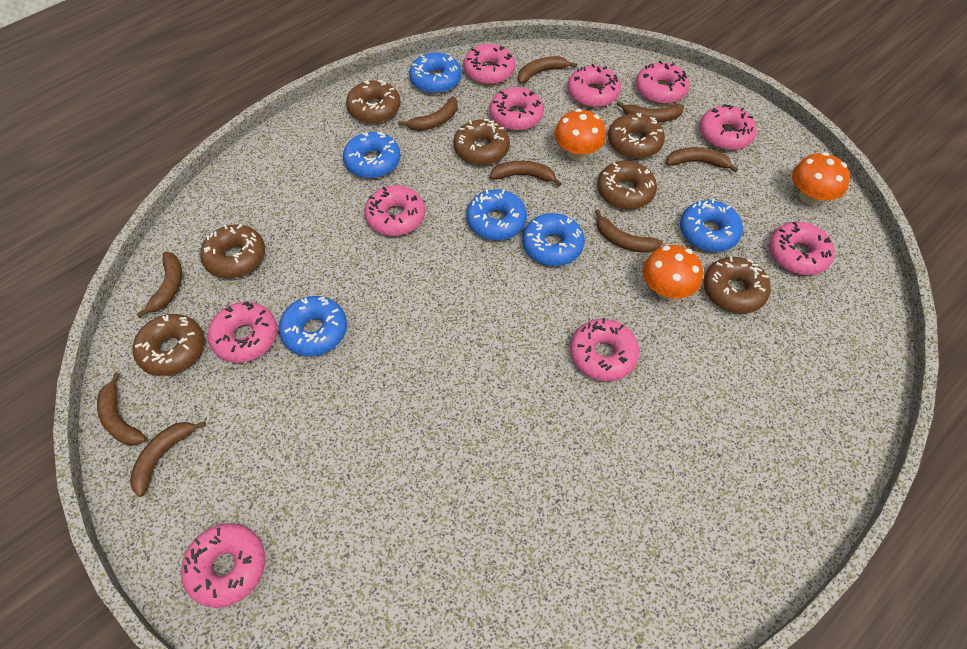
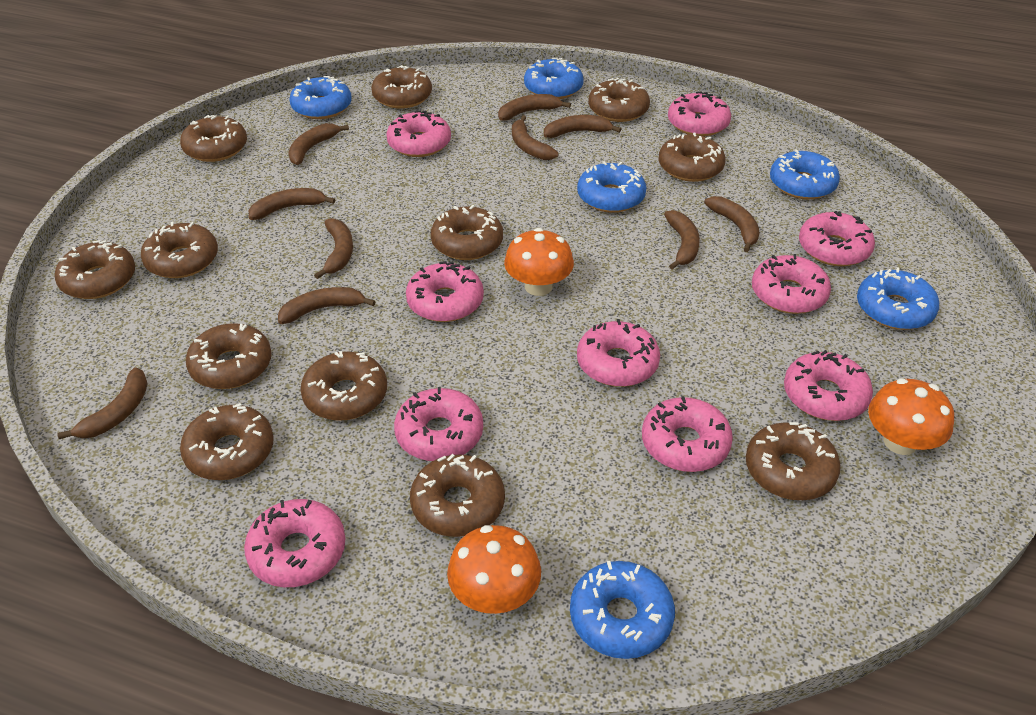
brown banana: [97,373,146,445] [130,421,206,497] [136,252,182,318] [398,97,458,131] [490,161,562,186] [518,56,577,84] [595,209,663,253] [617,101,684,122] [666,147,738,173] = 9 -> [57,367,148,439] [249,188,335,220] [278,287,376,324] [289,123,349,165] [314,218,353,279] [498,94,571,121] [512,115,559,160] [544,115,621,138] [664,210,700,270] [704,196,760,252] = 10
brown donut: [133,314,204,376] [200,224,265,278] [346,80,401,123] [453,119,510,165] [597,161,657,209] [608,113,665,158] [703,256,771,314] = 7 -> [55,240,135,299] [141,222,218,278] [180,115,247,162] [180,403,274,480] [186,323,272,389] [300,351,387,421] [371,65,432,109] [410,454,505,537] [431,205,503,260] [588,78,650,122] [658,133,726,182] [746,422,841,500] = 12

